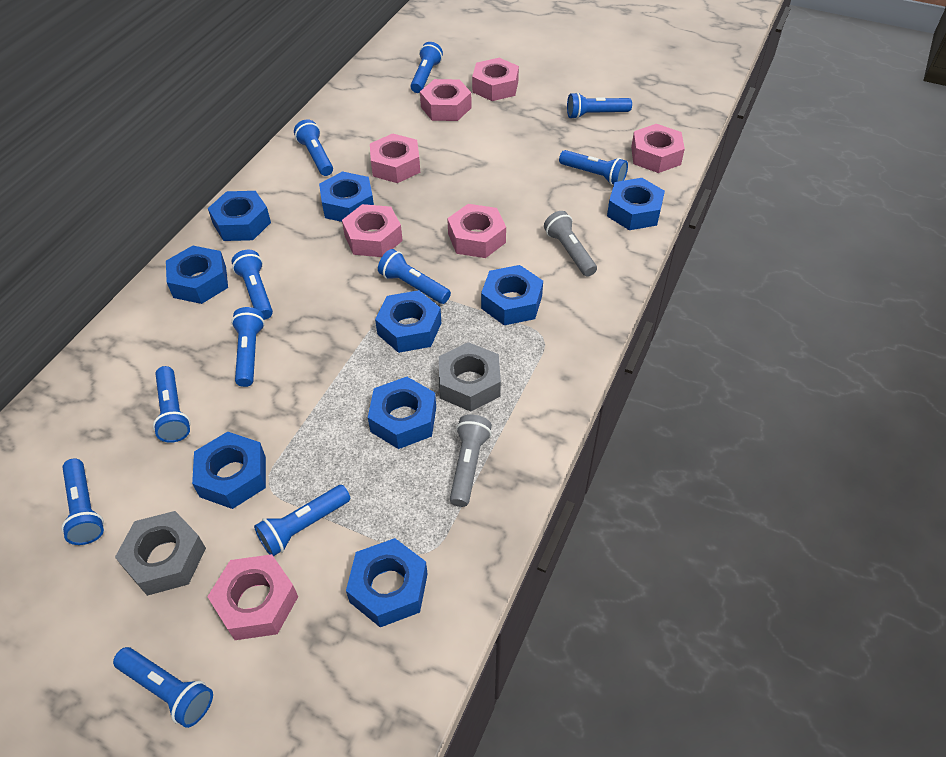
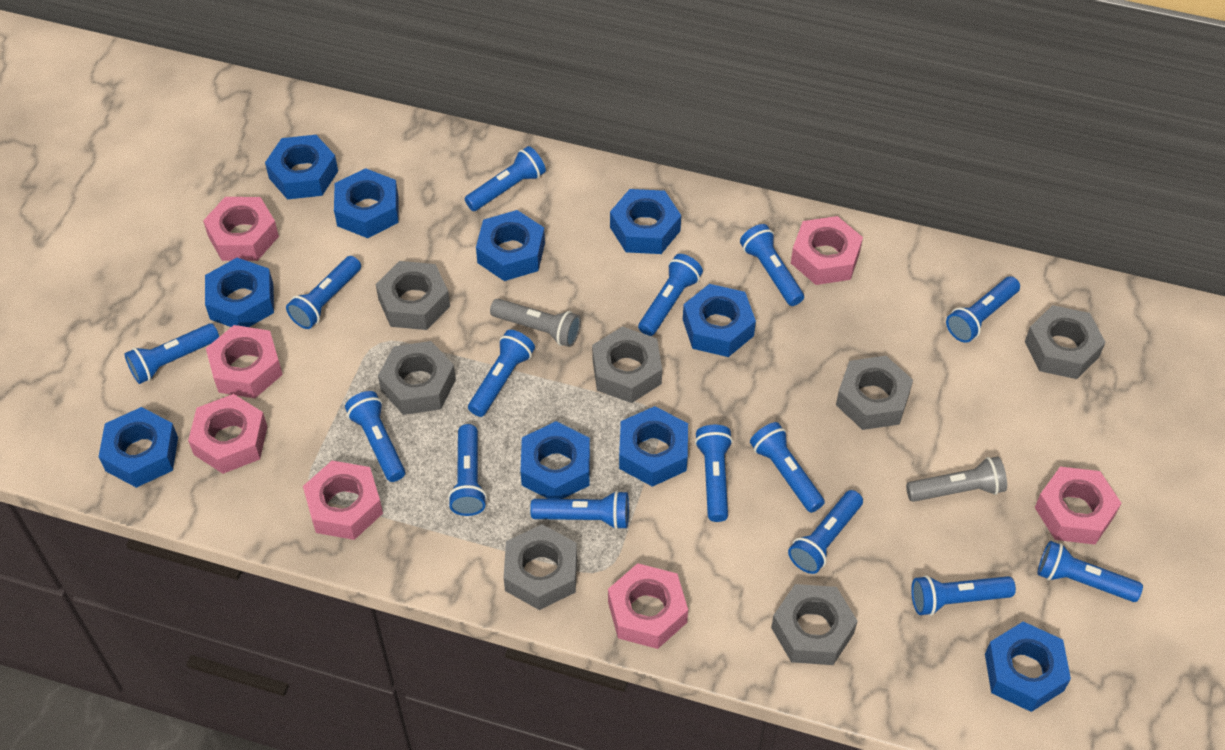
blue flashlight: [61,458,104,545] [113,647,213,728] [153,366,191,443] [231,307,265,387] [232,250,273,320] [254,485,350,556] [294,119,333,176] [378,249,451,304] [411,42,443,93] [559,150,628,185] [567,92,632,119] = 11 -> [124,323,219,384] [286,256,361,329] [345,391,405,482] [448,424,487,516] [465,146,546,211] [468,330,535,417] [530,491,629,530] [638,254,703,336] [695,425,733,522] [740,224,804,306] [750,422,825,513] [788,490,863,574] [911,575,1016,616] [946,276,1020,343] [1037,541,1143,602] = 15
blue nut: [166,246,228,304] [192,432,266,509] [208,191,271,241] [319,171,374,222] [346,538,428,627] [368,377,436,449] [375,290,441,353] [481,265,543,325] [607,178,665,230] = 9 -> [99,407,178,488] [205,258,274,327] [265,135,338,200] [334,168,398,238] [476,210,545,281] [520,421,590,499] [610,189,681,254] [619,406,688,487] [683,284,756,357] [985,622,1071,712] = 10
grey nut: [115,511,206,596] [439,342,501,412] = 2 -> [376,261,450,330] [378,341,456,415] [504,524,577,610] [592,326,662,403] [771,584,857,665] [836,356,913,430] [1025,305,1106,379] = 7

